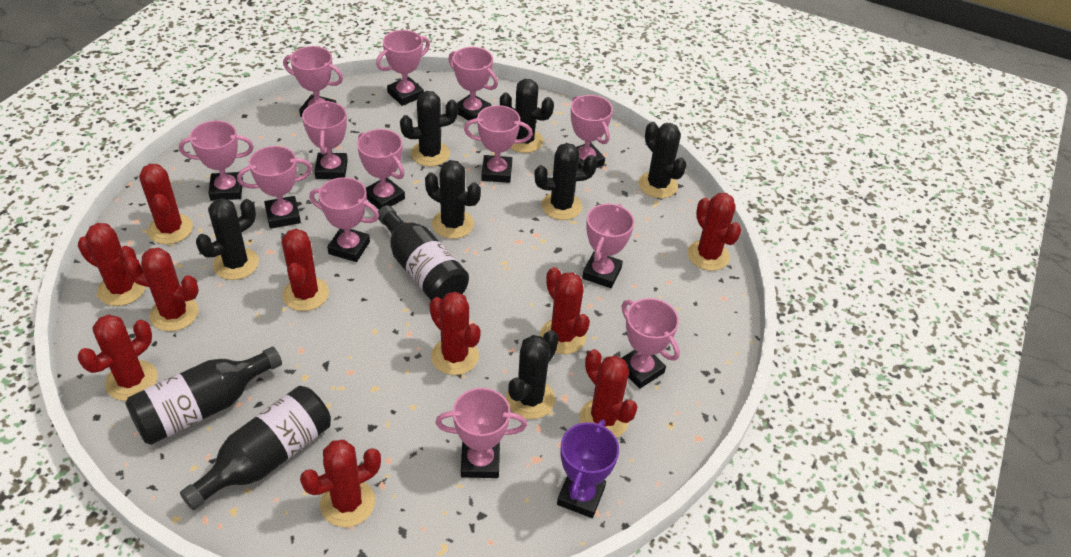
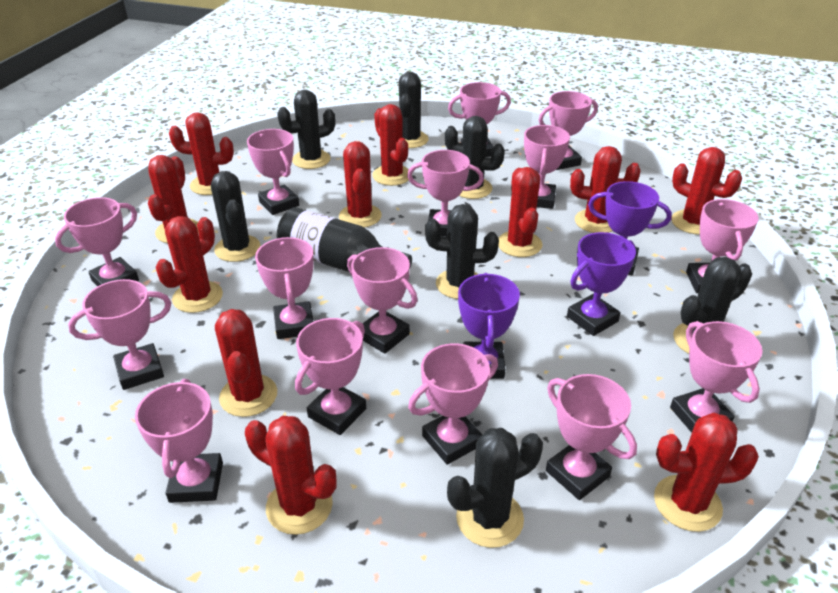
black bottle: [125,347,282,445] [180,386,331,510] [378,205,469,300] = 3 -> [277,207,412,272] = 1
pink trophy: [179,121,254,201] [237,146,312,229] [283,46,343,117] [302,101,348,179] [310,177,379,262] [357,129,405,209] [376,30,430,106] [435,388,527,478] [448,47,498,121] [464,105,533,183] [571,95,613,168] [582,204,634,288] [621,298,680,389] = 13 -> [55,197,139,286] [68,279,171,390] [135,379,223,503] [247,129,299,215] [255,237,314,339] [295,318,366,435] [347,247,418,354] [407,150,484,236] [408,343,498,465] [448,82,511,157] [524,125,570,209] [539,91,598,170] [546,374,637,500] [670,321,762,433] [686,199,759,293] = 15
purple trophy: [557,419,619,518] = 1 -> [458,273,520,379] [567,232,636,336] [588,181,672,275] = 3
red cactus: [78,223,146,306] [78,314,158,401] [124,248,199,331] [139,164,193,244] [282,229,329,311] [300,440,381,527] [430,292,481,375] [540,267,590,354] [580,349,637,438] [687,193,741,271] = 10 -> [148,155,198,243] [156,216,223,313] [169,112,234,195] [215,309,277,417] [245,416,337,535] [339,141,382,228] [372,104,409,186] [498,167,543,257] [570,146,641,233] [654,413,759,532] [671,147,742,235] = 11

